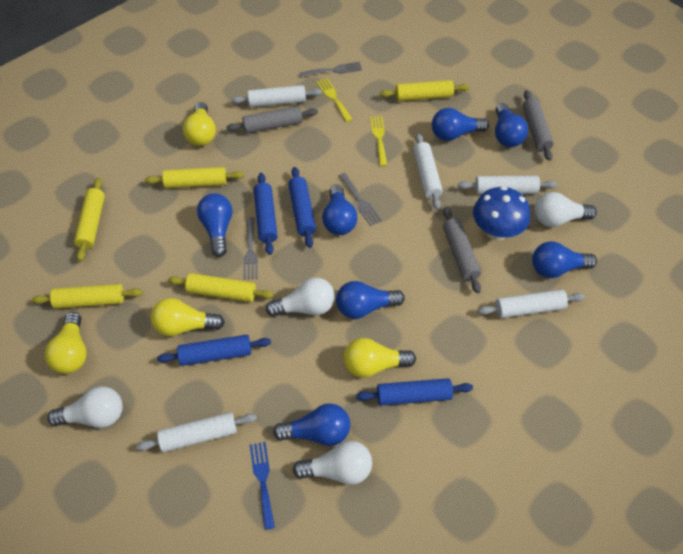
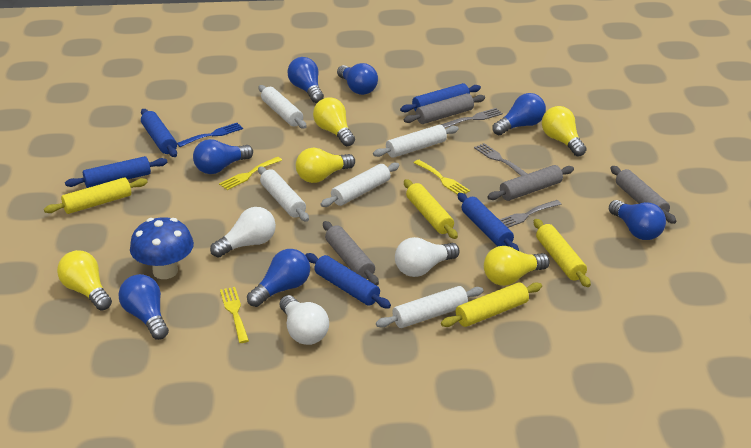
blue rolling pin: [157,335,271,366] [254,173,278,255] [288,167,316,248] [356,378,473,406] = 4 -> [65,156,167,188] [141,109,177,157] [305,253,391,308] [400,83,481,112] [457,193,519,251] = 5
grey rolling pin: [227,106,318,133] [443,208,481,293] [522,90,554,161] = 3 -> [323,221,379,285] [404,93,485,124] [487,165,574,201] [610,166,676,224] = 4
white light bulb: [47,386,123,428] [266,278,335,317] [293,441,372,485] [534,192,597,227] = 4 -> [210,207,276,258] [280,295,329,345] [395,237,460,277] = 3
yellow fork: [316,78,353,122] [370,116,387,166] = 2 -> [219,157,282,190] [220,287,249,343] [414,160,470,194] = 3
yellow light bulb: [45,312,87,374] [151,298,225,336] [183,102,216,146] [344,338,416,378] = 4 -> [57,250,112,311] [296,148,355,183] [313,97,355,146] [484,246,550,286] [542,106,587,157] = 5
yellow rolling pin: [32,284,143,309] [74,178,105,262] [145,167,244,188] [168,273,274,302] [380,80,469,101] = 5 -> [44,177,148,214] [404,179,458,239] [441,282,542,327] [534,219,591,287] = 4

